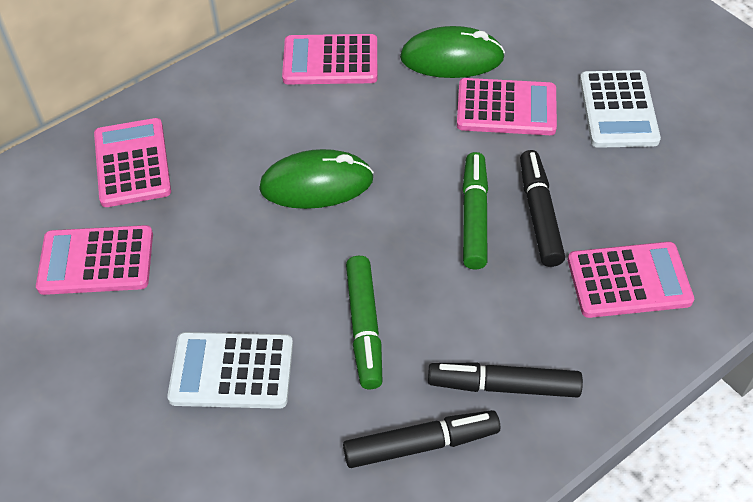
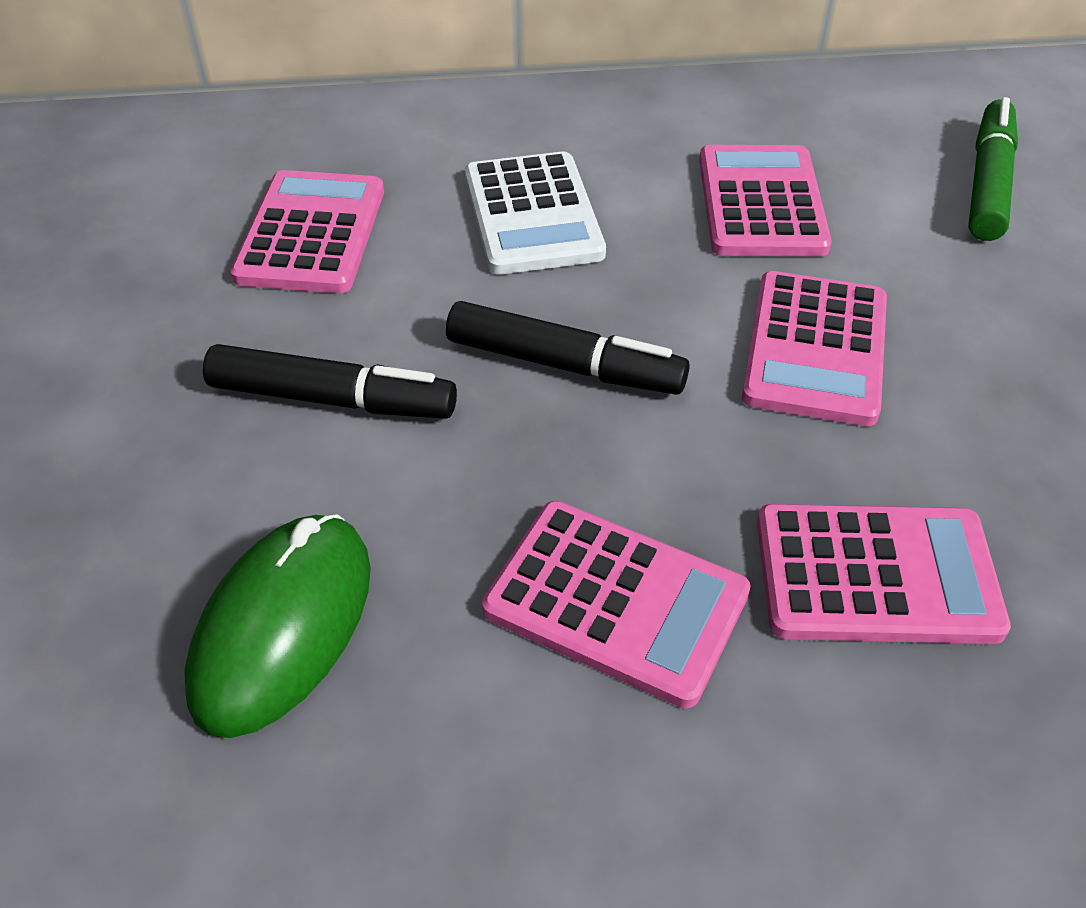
black marker: [343,410,500,468] [428,363,583,398] [520,150,565,267] = 3 -> [203,344,457,419] [446,301,690,395] = 2
green marker: [346,256,383,389] [462,152,488,270] = 2 -> [968,97,1018,241] = 1
green mouse: [259,149,374,209] [400,26,505,78] = 2 -> [184,514,371,738] = 1
white calculator: [167,332,293,409] [580,70,661,148] = 2 -> [465,152,606,275] = 1

